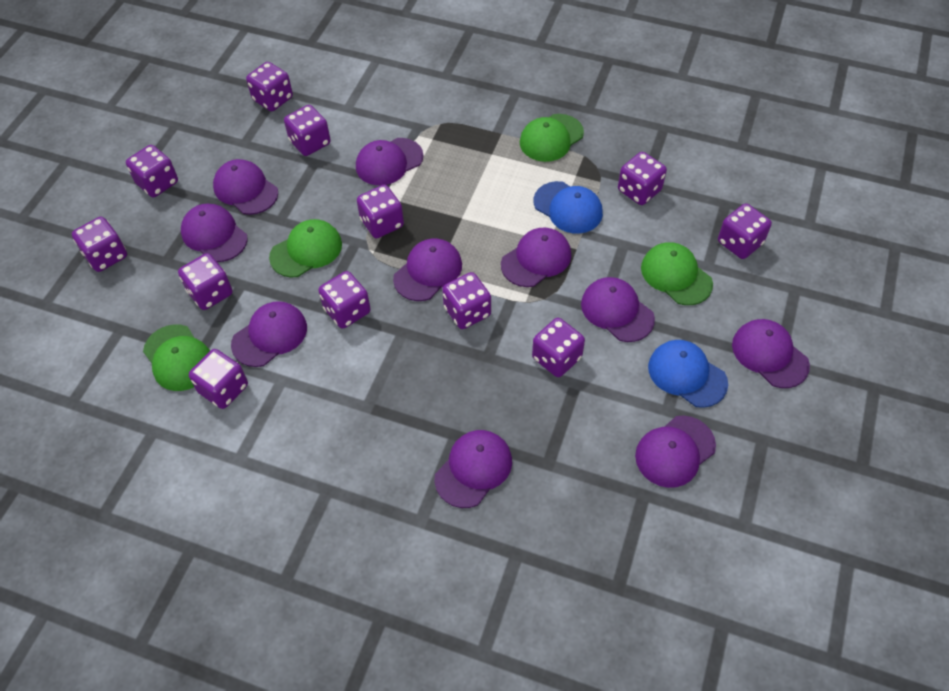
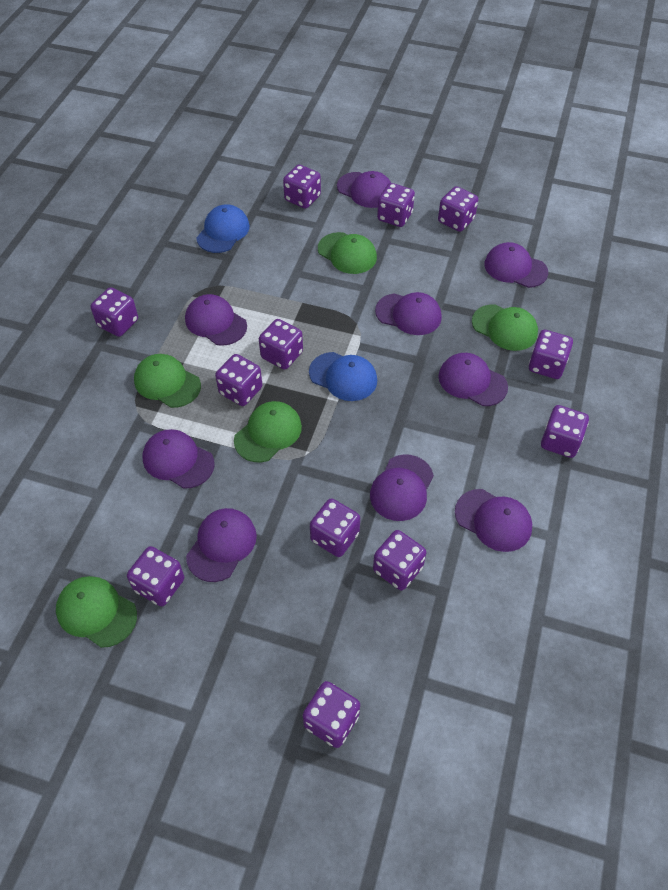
green cap: [143,324,210,391] [269,219,342,277] [520,114,584,162] [641,242,713,305] = 4 -> [56,576,137,648] [134,354,201,408] [234,401,302,462] [318,232,377,274] [472,304,538,351] = 5
purple cap: [181,204,248,262] [213,159,278,215] [231,301,307,367] [356,138,424,185] [393,239,462,301] [434,430,512,508] [501,228,571,287] [581,277,655,342] [635,416,716,488] [732,319,810,388] = 10 -> [142,429,215,489] [185,294,247,346] [186,508,257,582] [337,171,391,208] [370,455,434,521] [375,292,442,335] [439,353,508,406] [455,489,532,552] [485,242,548,288] = 9

